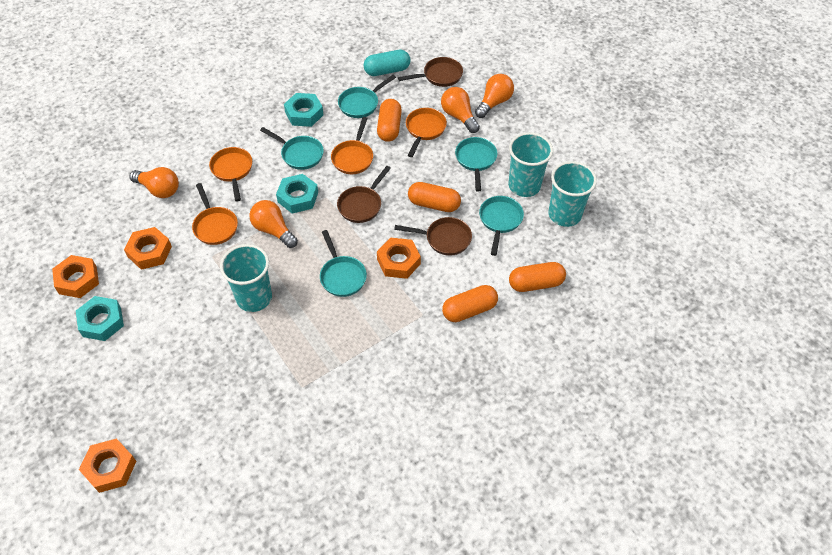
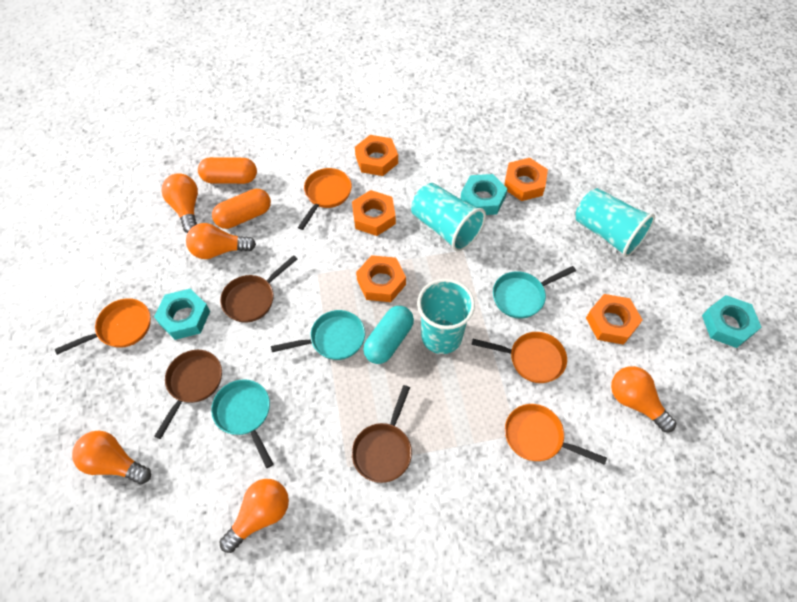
orange capsule: [377,99,402,142] [408,182,461,212] [442,285,498,322] [509,262,566,292] = 4 -> [198,157,257,184] [212,189,271,229] = 2
orange light bulb: [130,167,179,198] [249,200,298,248] [441,87,480,133] [475,74,514,118] = 4 -> [72,431,151,484] [161,173,198,233] [186,223,256,259] [219,479,289,553] [611,366,676,432] = 5
orange nut: [52,255,99,298] [79,439,136,493] [124,227,172,270] [377,238,421,279] = 4 -> [352,190,396,236] [355,135,398,176] [356,255,406,302] [504,158,548,201] [586,294,642,345] = 5
turquoise pan: [260,127,324,170] [320,230,367,297] [338,75,396,118] [455,137,497,192] [479,196,524,256] = 5 -> [211,379,273,468] [271,310,365,360] [493,266,576,319] = 3

